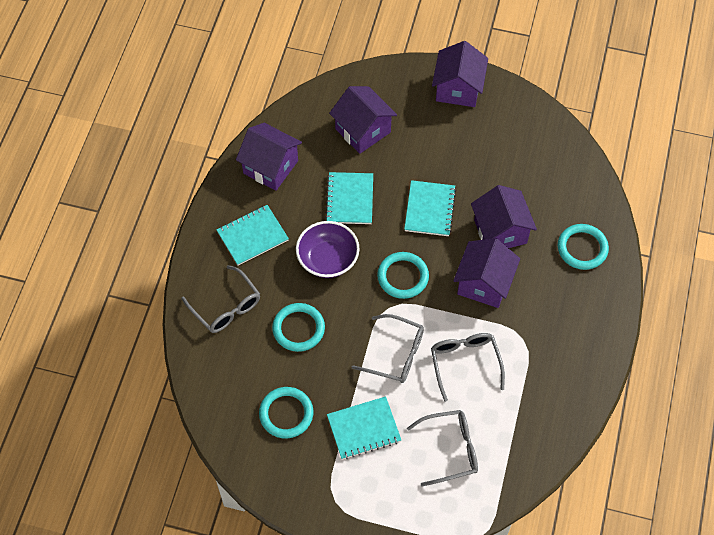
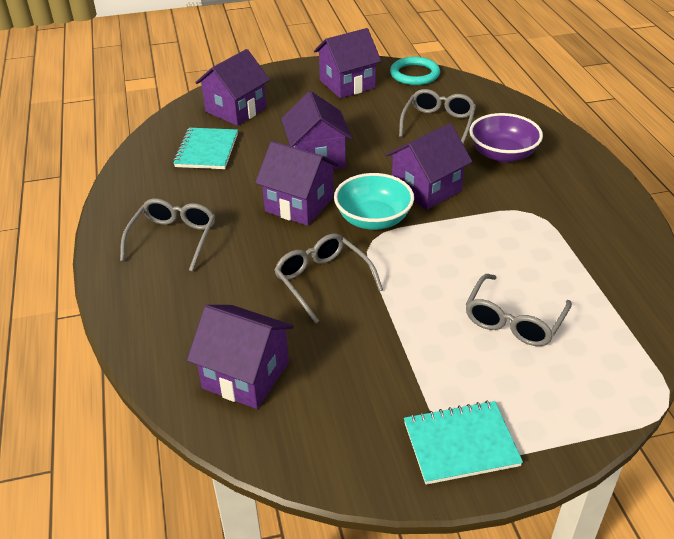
purple house: [236,123,302,191] [329,86,397,154] [432,41,488,107] [453,238,520,308] [471,185,537,248] = 5 -> [187,305,294,409] [195,49,270,126] [255,141,339,226] [281,91,352,169] [314,28,381,98] [386,123,472,210] = 6
turquoise bowl: none = 0 -> [334,173,414,230] = 1
turquoise notebook: [216,205,289,266] [325,172,373,224] [327,396,401,459] [404,180,456,236] = 4 -> [173,128,238,169] [404,401,523,485] = 2
turquoise ring: [259,387,314,438] [272,303,325,352] [377,252,429,299] [558,224,609,270] = 4 -> [390,57,440,85] = 1

